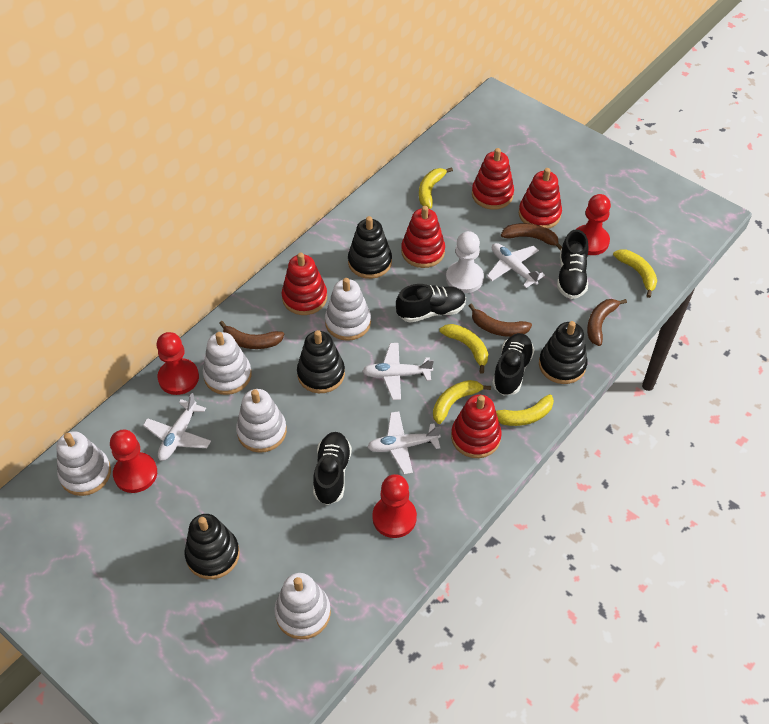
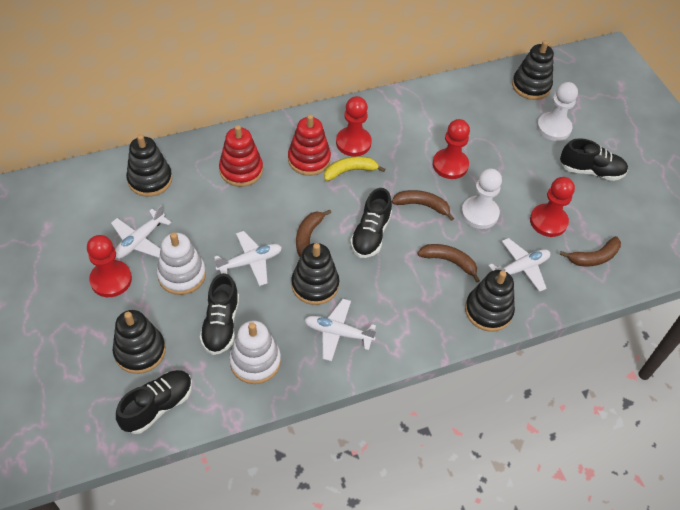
black stacking toy: [184,514,240,579] [297,330,345,393] [348,216,392,279] [539,321,588,384] = 4 -> [113,310,166,374] [126,134,172,197] [291,243,339,305] [465,270,515,332] [512,41,554,100] = 5
red stacking toy: [282,253,327,315] [401,206,445,268] [451,395,502,458] [472,148,514,210] [519,168,562,229] = 5 -> [219,125,263,187] [288,114,331,176] = 2
white pawn: [446,231,484,293] = 1 -> [461,169,502,229] [537,82,578,141] = 2
white stacking toy: [56,431,111,496] [203,332,252,395] [236,389,287,453] [274,573,331,639] [325,278,371,341] = 5 -> [157,233,206,295] [229,321,281,384] = 2
yellow banana: [419,167,453,209] [433,380,491,424] [440,324,488,374] [496,394,554,426] [613,249,657,298] = 5 -> [324,156,386,181] = 1

